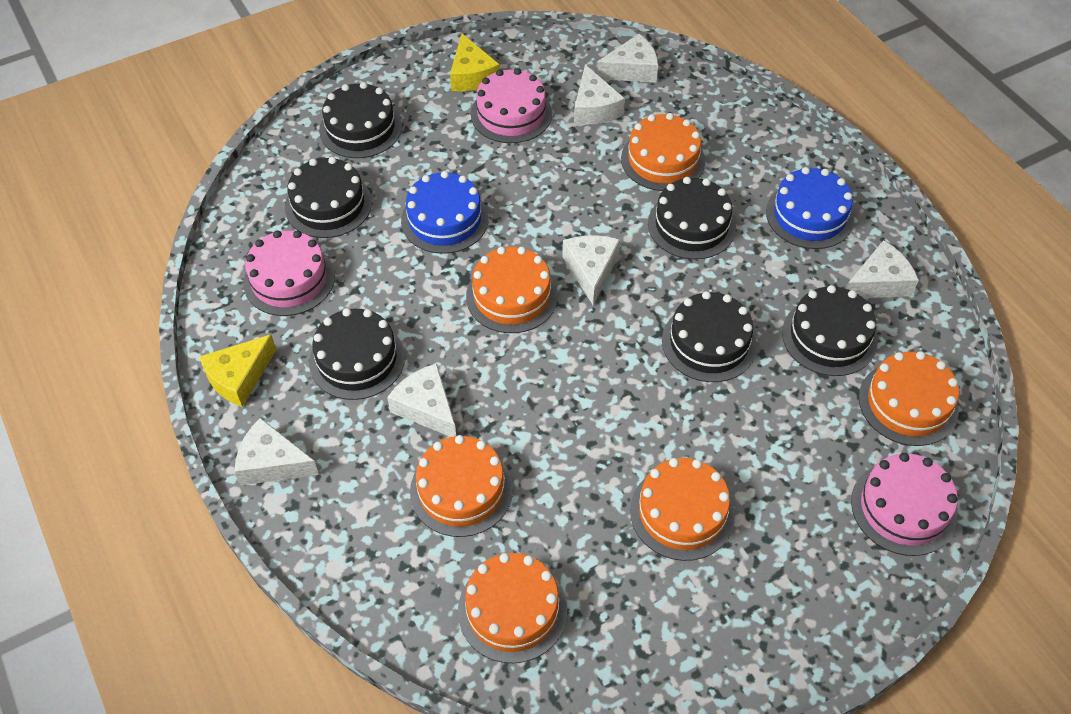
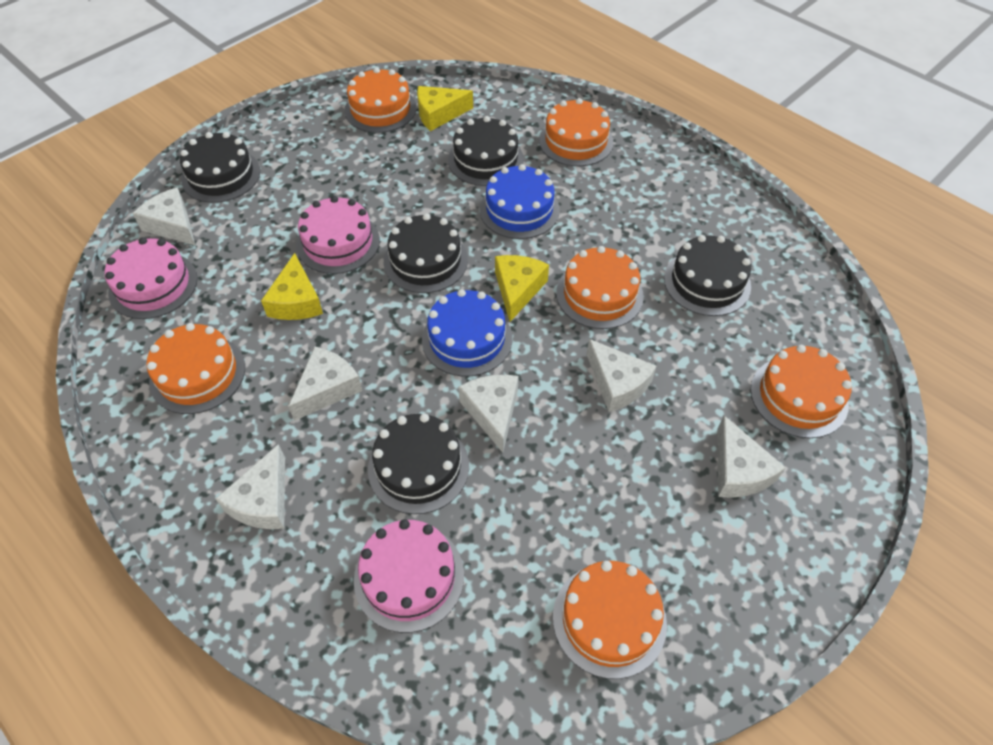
black cake: [285,157,372,238] [309,308,405,400] [319,82,402,158] [648,177,736,260] [662,291,757,382] [782,285,877,376] = 6 -> [180,132,260,203] [368,413,469,514] [384,213,468,293] [448,116,524,186] [664,235,751,316] = 5
yellow cheese: [199,334,276,407] [450,33,500,91] = 2 -> [261,253,323,320] [417,86,473,131] [495,255,549,322] = 3

